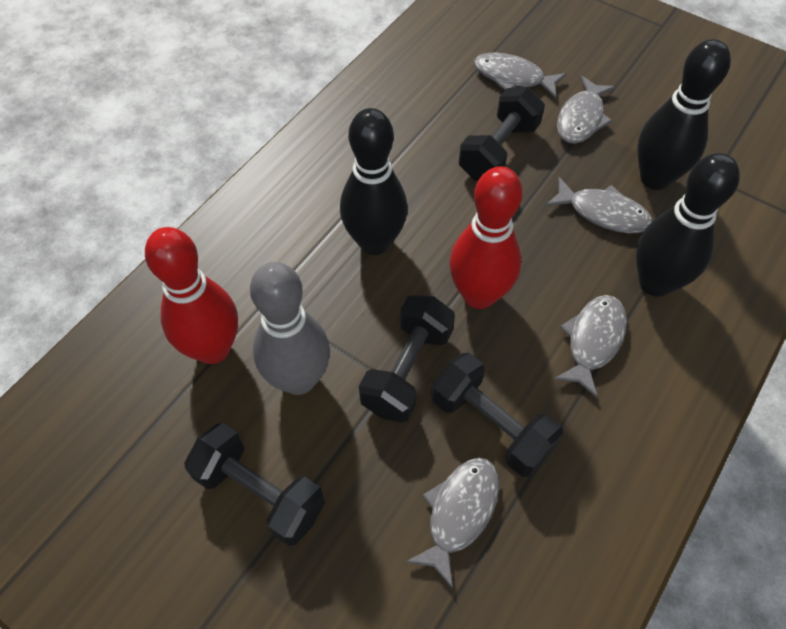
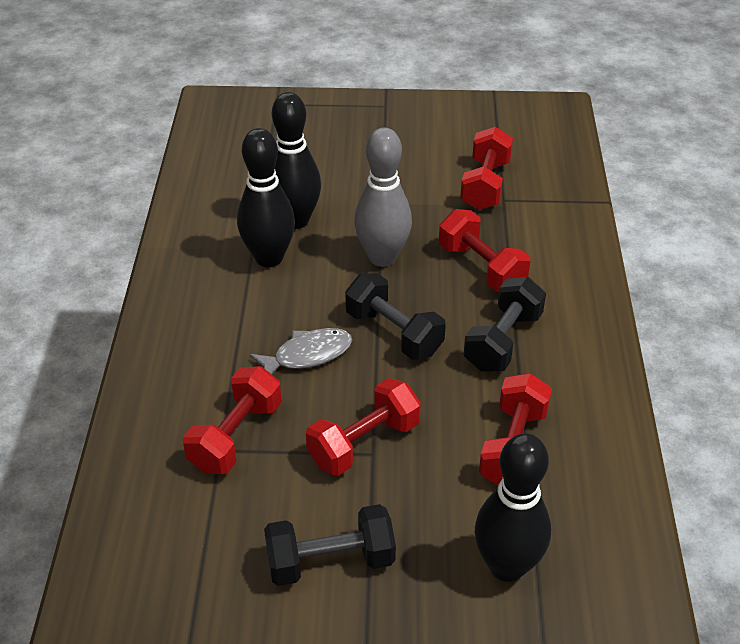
black dumbbell: [184,423,325,546] [359,295,455,422] [431,353,563,477] [459,87,545,181] = 4 -> [264,504,396,586] [345,273,446,360] [464,277,546,372] = 3
grey fish: [406,457,499,589] [474,52,567,98] [545,177,652,233] [553,295,627,398] [557,76,615,144] = 5 -> [250,328,352,374] = 1
red bowling pin: [145,227,238,364] [449,166,523,309] = 2 -> none = 0
red dumbbell: none = 0 -> [183,366,282,474] [306,378,421,476] [439,209,530,292] [460,127,513,210] [479,373,552,485] = 5

